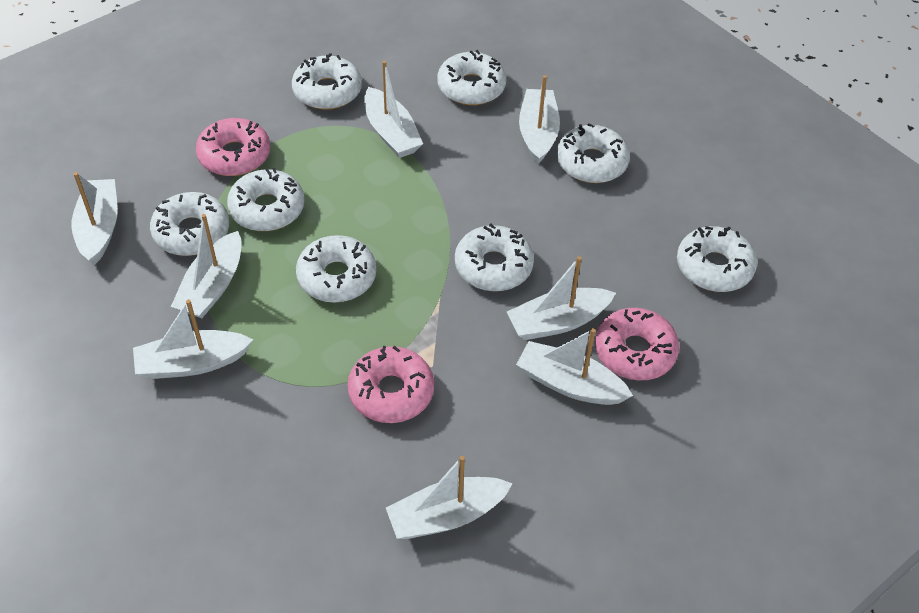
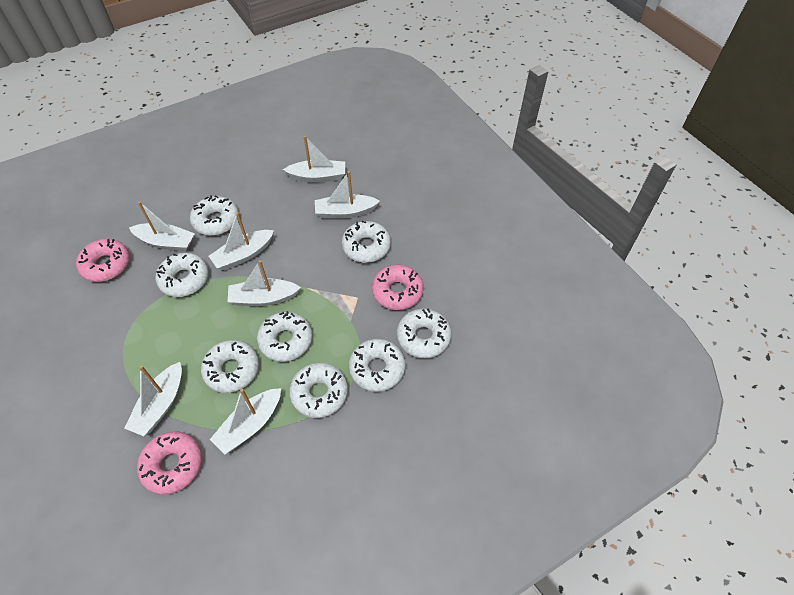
white boat: [72,172,118,265] [133,299,253,379] [171,214,242,318] [364,61,423,158] [386,456,513,539] [507,256,616,340] [516,328,633,405] [519,75,560,164] = 8 -> [124,362,182,436] [129,201,195,251] [209,212,274,270] [210,388,281,455] [227,260,301,306] [283,136,345,183] [315,171,380,219] = 7

